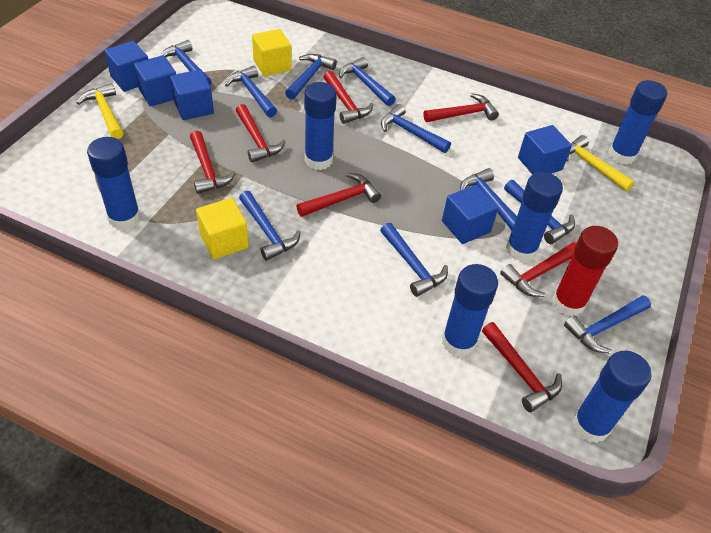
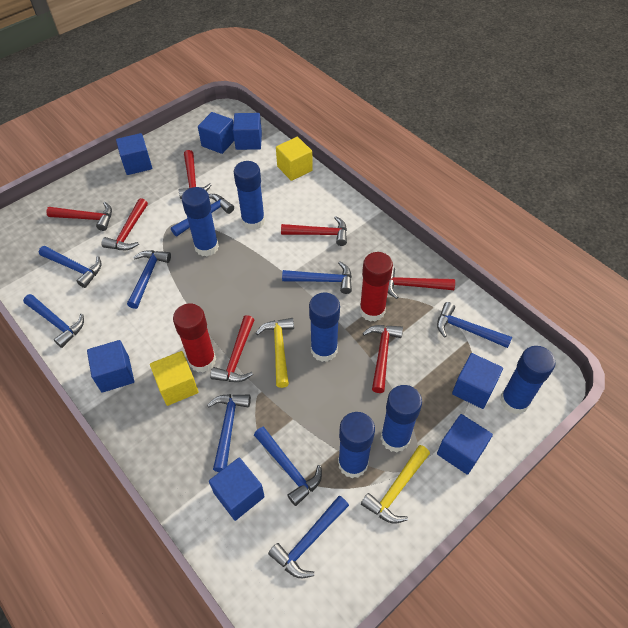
blue cube: [104,41,148,92] [134,55,176,107] [170,69,214,120] [442,185,498,244] [518,125,572,175] = 5 -> [87,340,134,393] [116,133,152,175] [198,112,234,154] [209,458,265,521] [233,113,262,150] [437,414,493,475] [452,353,503,409] = 7
blue hammer: [161,40,212,85] [225,66,277,118] [239,191,301,261] [285,54,337,99] [339,57,396,106] [380,223,448,297] [381,104,451,153] [460,168,517,230] [504,180,575,244] [564,295,651,353] = 10 -> [23,294,84,348] [39,246,101,288] [127,250,171,309] [171,194,234,236] [207,394,251,472] [254,427,322,506] [268,496,349,578] [282,261,352,294] [437,302,512,348] = 9
red glue stick: [552,226,618,316] = 1 -> [173,304,216,372] [360,252,393,322] = 2

